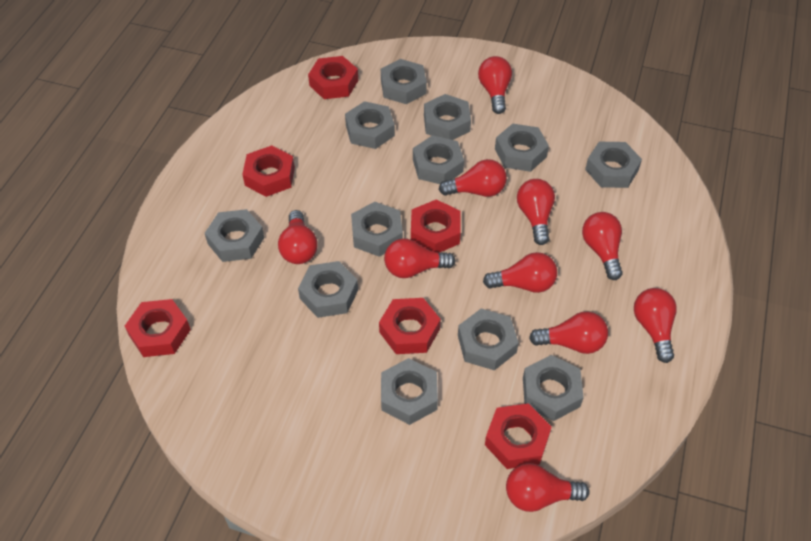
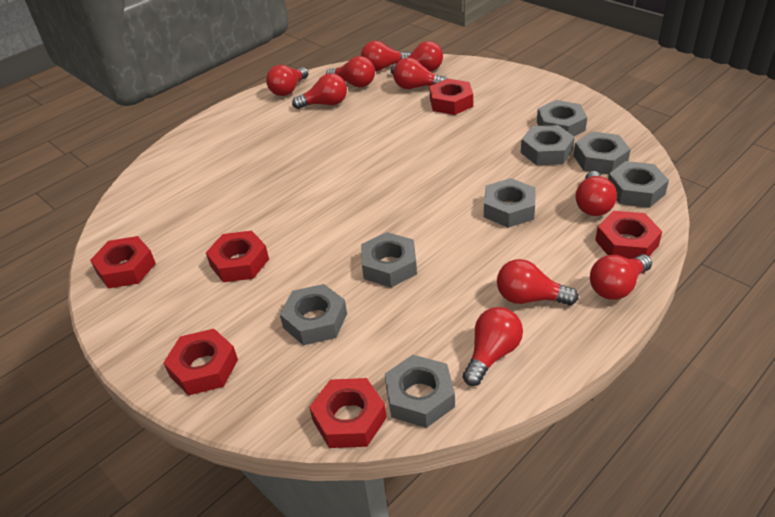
grey nut: [205,209,265,262] [298,261,358,318] [345,101,395,149] [351,202,403,257] [381,59,427,104] [381,358,438,425] [413,135,464,184] [424,94,471,140] [458,309,519,371] [495,123,549,172] [523,355,584,421] [585,142,642,188] = 12 -> [280,284,347,345] [361,232,417,287] [385,355,455,428] [484,178,535,228] [521,125,575,165] [537,100,587,136] [574,132,631,174] [608,161,669,208] = 8

